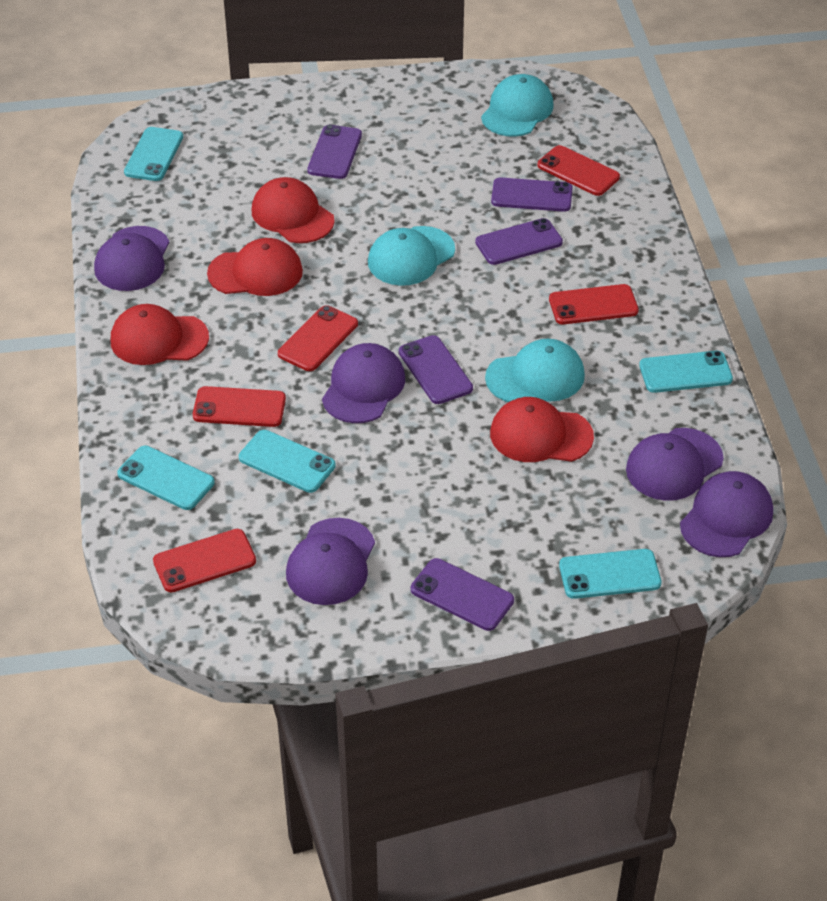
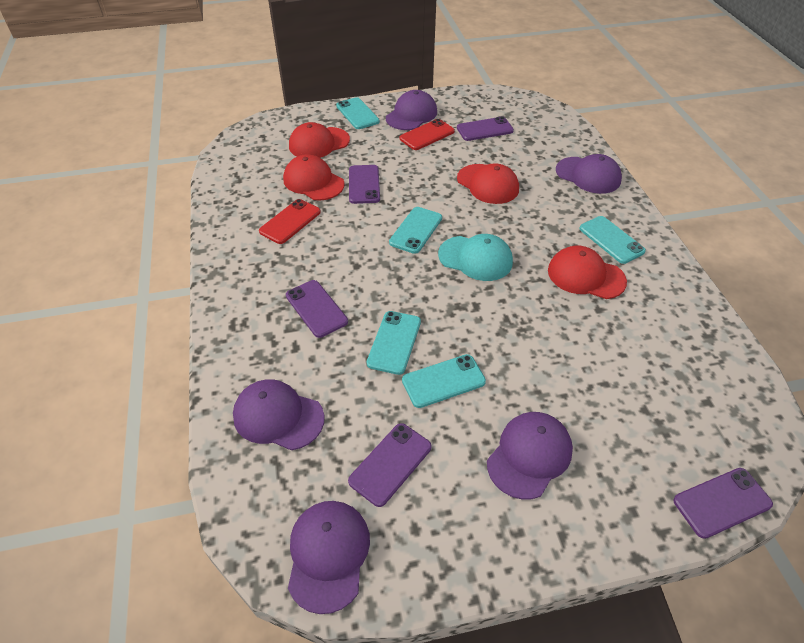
red phone: [153,529,256,592] [193,386,286,427] [278,306,358,371] [537,145,620,196] [549,284,639,324] = 5 -> [259,199,321,244] [400,119,455,150] = 2
turquoise cap: [368,226,455,286] [481,74,553,137] [485,339,585,402] = 3 -> [438,234,513,281] = 1

